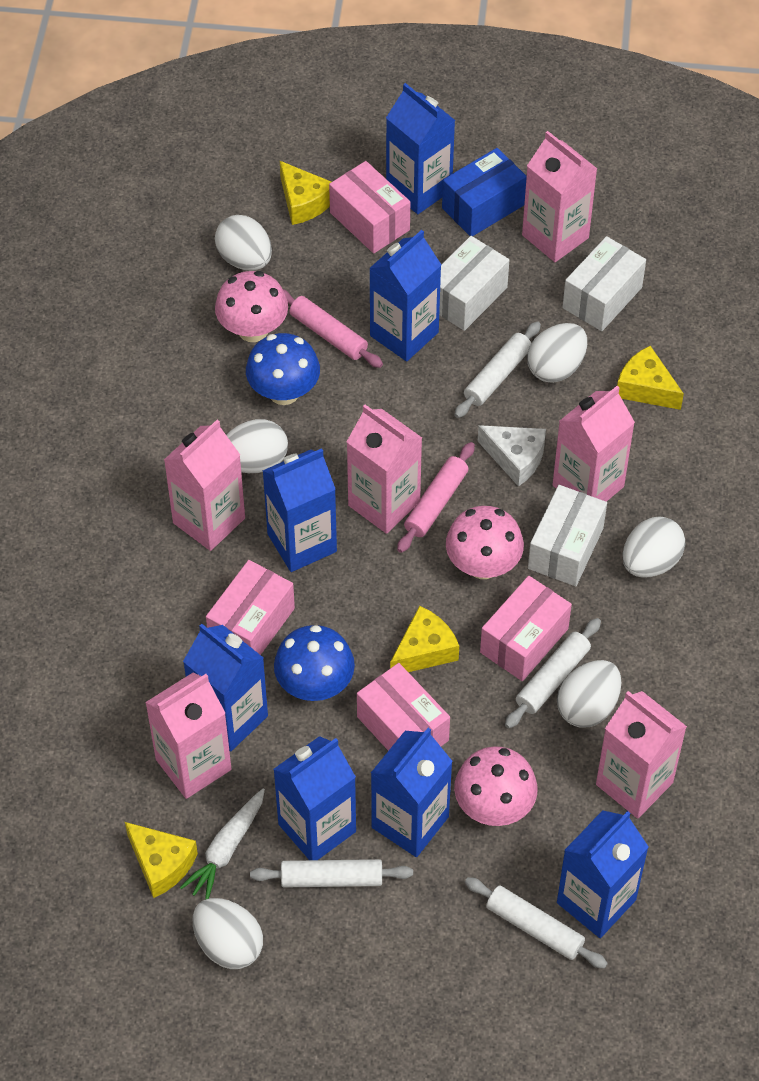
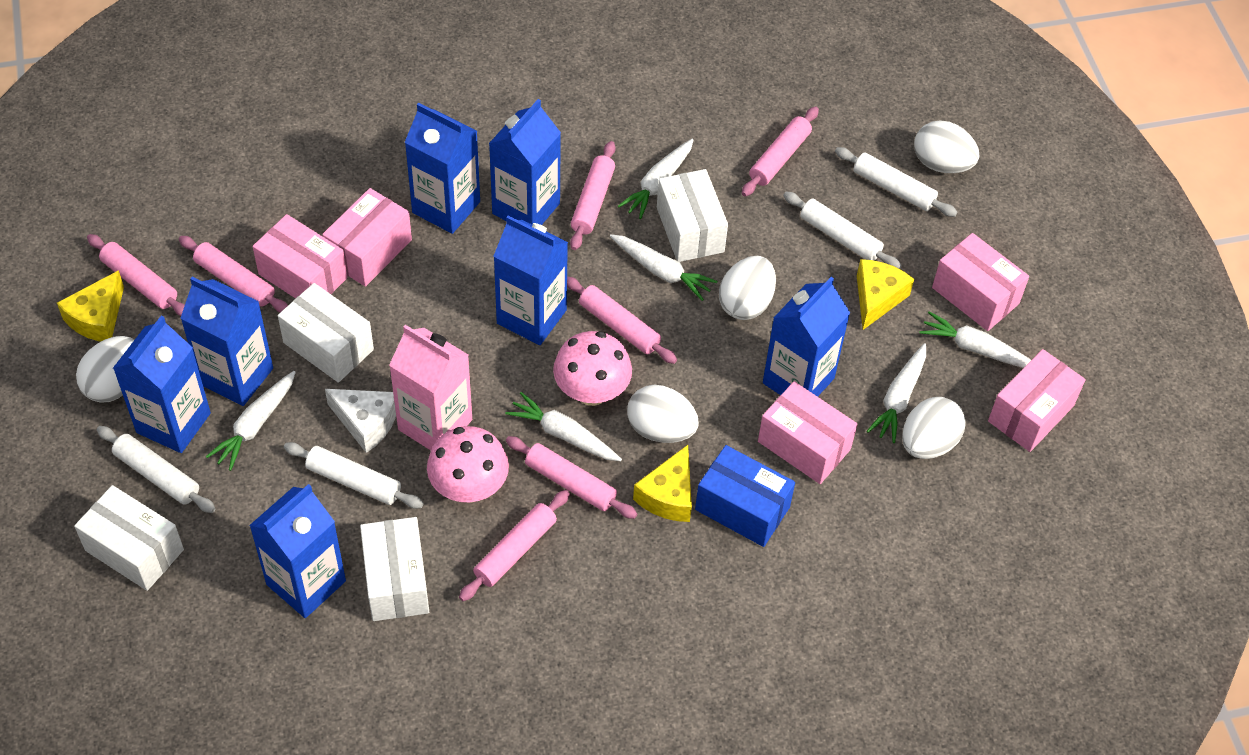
blue mushroom: [246,333,320,405] [274,625,355,701] = 2 -> none = 0
pink box: [206,560,295,655] [329,161,410,253] [357,663,450,751] [480,576,572,681] = 4 -> [252,214,347,298] [322,188,412,287] [758,381,857,484] [932,233,1029,331] [988,349,1086,452] = 5
pink carton: [145,672,232,799] [164,420,245,551] [347,405,422,534] [522,131,597,262] [553,386,635,502] [596,691,687,819] = 6 -> [389,325,472,450] = 1
pink mushroom: [215,271,288,342] [446,506,524,579] [454,746,538,826] = 3 -> [427,426,509,502] [553,331,632,406] = 2
pink rolling pin: [283,289,383,368] [397,442,475,553] = 2 -> [87,234,185,316] [179,236,288,313] [459,490,570,601] [506,436,637,519] [567,277,677,364] [570,141,615,250] [742,107,819,196] = 7
white box: [439,236,509,331] [528,485,607,586] [562,236,646,331] = 3 -> [74,485,184,591] [278,283,374,383] [360,517,429,621] [657,169,728,262] = 4
white carrot: [180,788,265,900] = 1 -> [206,371,296,471] [505,392,622,461] [610,234,717,301] [618,139,694,219] [867,343,926,443] [919,311,1031,368] = 6
white egg: [193,898,263,969] [215,215,272,271] [226,419,288,473] [527,323,587,383] [557,660,621,728] [622,517,685,578] = 6 -> [76,336,134,403] [627,385,699,443] [719,256,776,320] [902,397,966,459] [914,121,979,173] = 5
yellow cheese: [125,822,198,898] [280,161,331,225] [390,606,459,672] [617,346,684,410] = 4 -> [57,270,124,342] [633,445,692,522] [857,259,914,330] = 3

